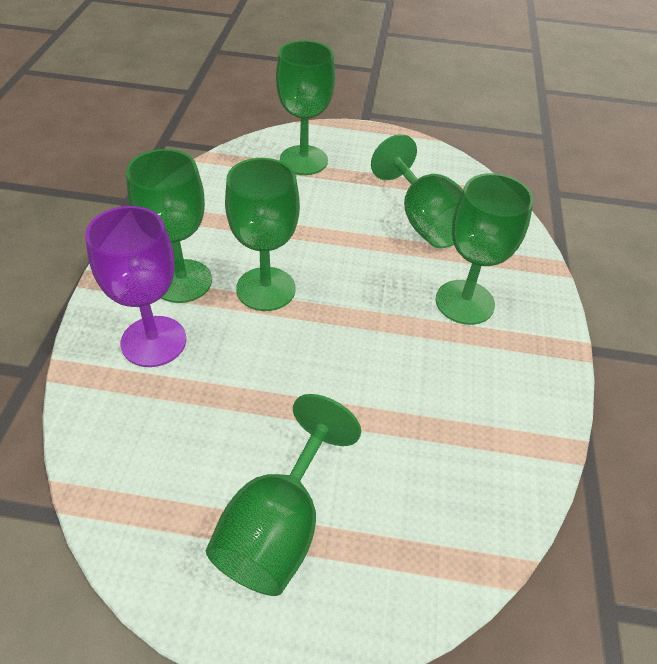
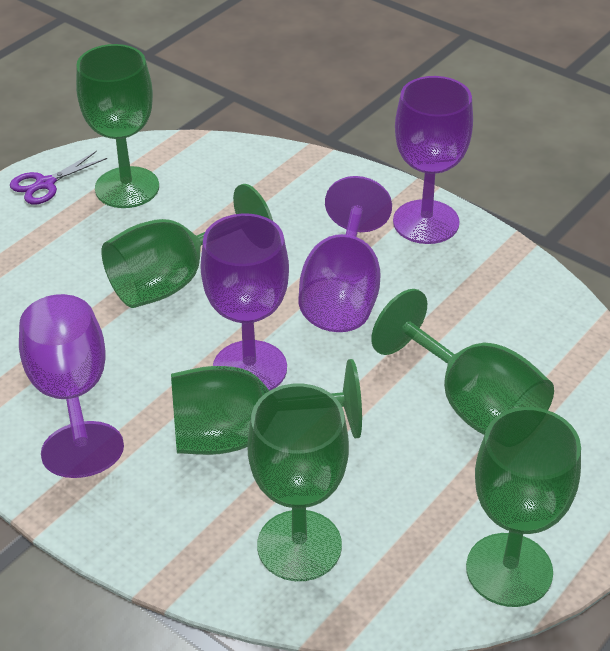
purple goblet: [85,206,186,367] = 1 -> [19,294,124,478] [200,214,289,391] [299,176,392,332] [393,76,473,244] = 4
purple scissors: none = 0 -> [10,151,107,204] = 1

